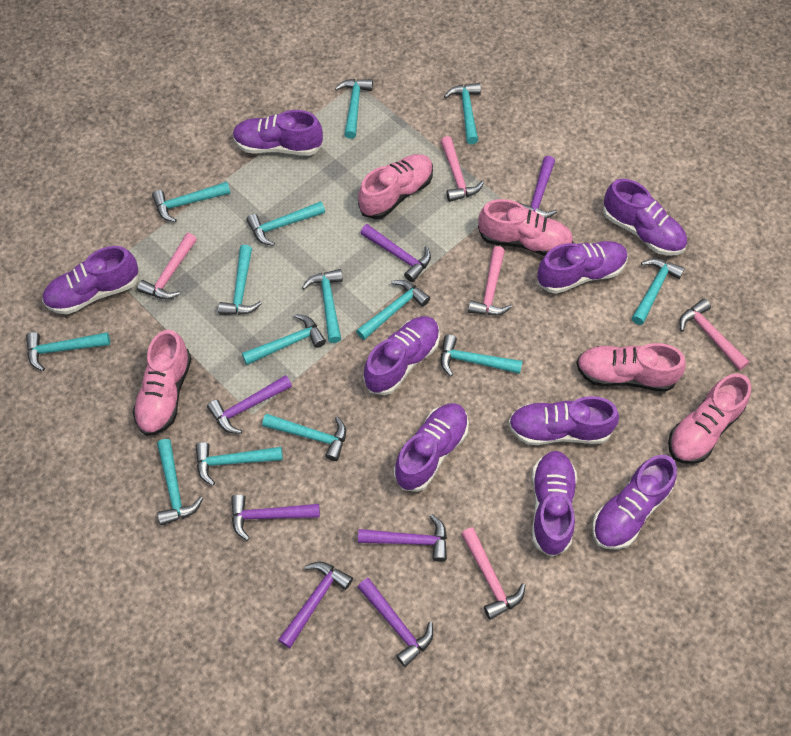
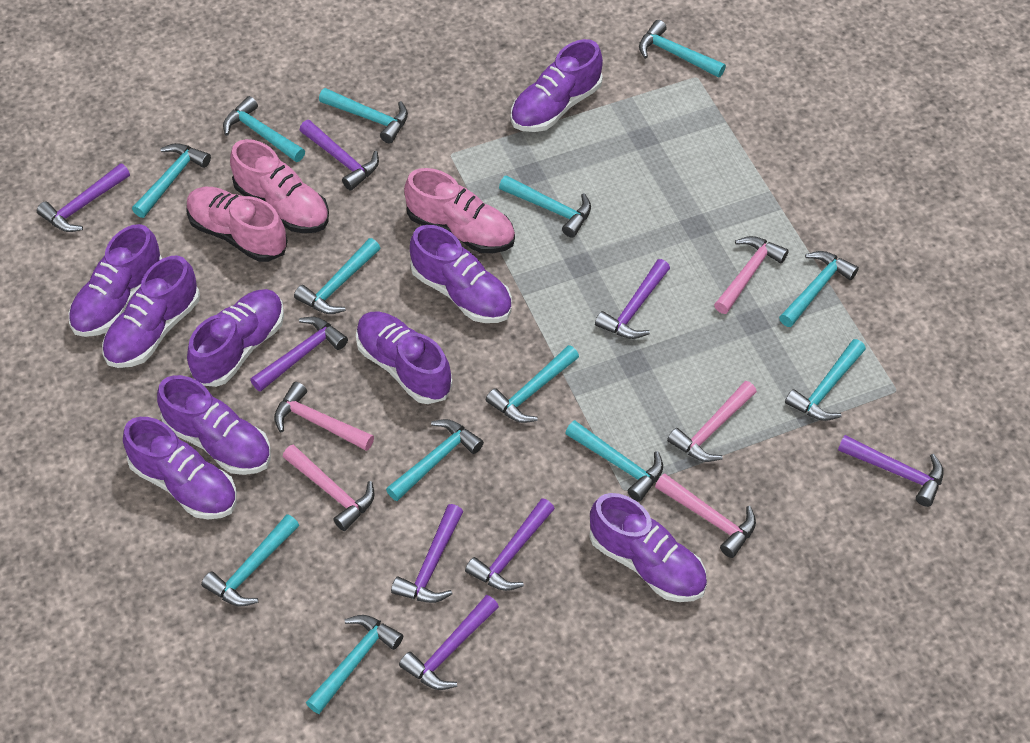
pink shoe: [133,330,192,436] [358,154,433,219] [478,199,574,256] [576,343,686,392] [668,373,751,464] = 5 -> [186,187,288,262] [230,139,329,233] [404,168,515,253] = 3
purple hammer: [207,375,292,434] [231,495,320,541] [278,562,353,648] [358,514,447,562] [358,578,433,667] [360,224,431,282] [519,156,557,218] = 7 -> [37,163,130,232] [250,317,348,392] [300,120,379,191] [391,504,463,603] [399,595,499,690] [465,498,555,591] [595,259,670,339] [838,435,944,507] = 8
turquoise hammer: [26,332,110,371] [152,182,231,223] [157,439,203,525] [195,442,283,486] [218,245,262,315] [242,314,326,365] [246,201,325,246] [262,414,346,461] [302,269,343,343] [335,79,373,139] [356,280,430,340] [441,334,522,376] [444,83,481,144] [632,258,685,325] = 14 -> [132,143,211,218] [201,514,299,606] [223,96,305,162] [294,238,380,314] [306,615,403,714] [319,88,408,144] [386,419,484,501] [486,345,579,423] [499,175,591,238] [565,420,663,502] [639,20,726,78] [779,251,859,327] [785,339,866,421] = 13

